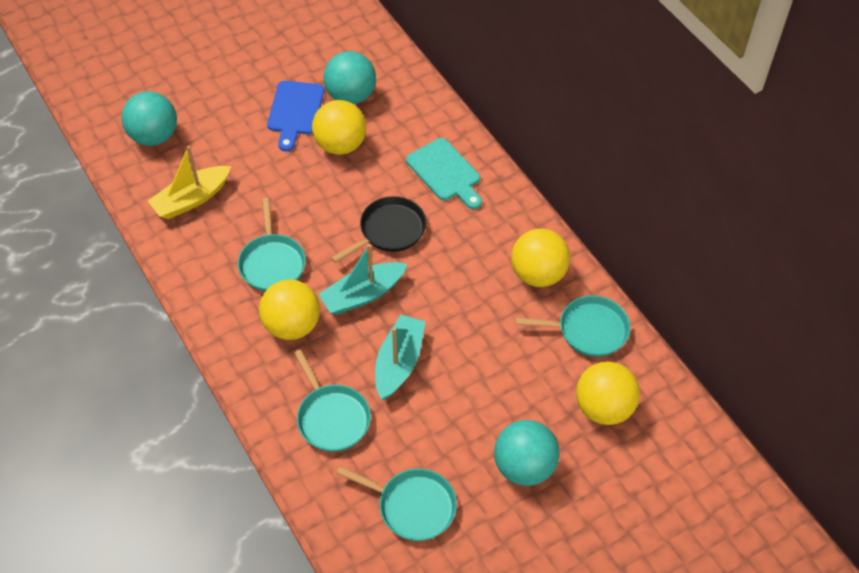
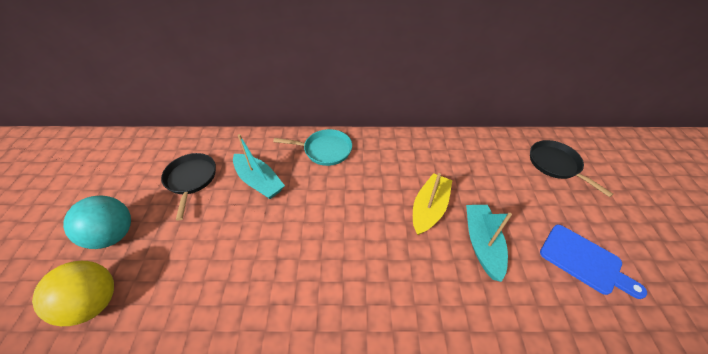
black pan: [331,196,427,263] = 1 -> [161,153,216,220] [530,140,613,197] = 2
turquoise ball: [121,91,177,146] [324,51,376,104] [494,420,560,486] = 3 -> [63,196,131,249] = 1
turquoise cutting board: [406,138,482,209] = 1 -> none = 0
turquoise pan: [238,198,306,291] [294,349,371,452] [336,466,457,541] [515,295,630,357] = 4 -> [273,129,352,166] = 1
yellow ball: [259,280,320,340] [312,100,366,155] [511,229,570,287] [576,361,640,425] = 4 -> [32,261,114,326] = 1

